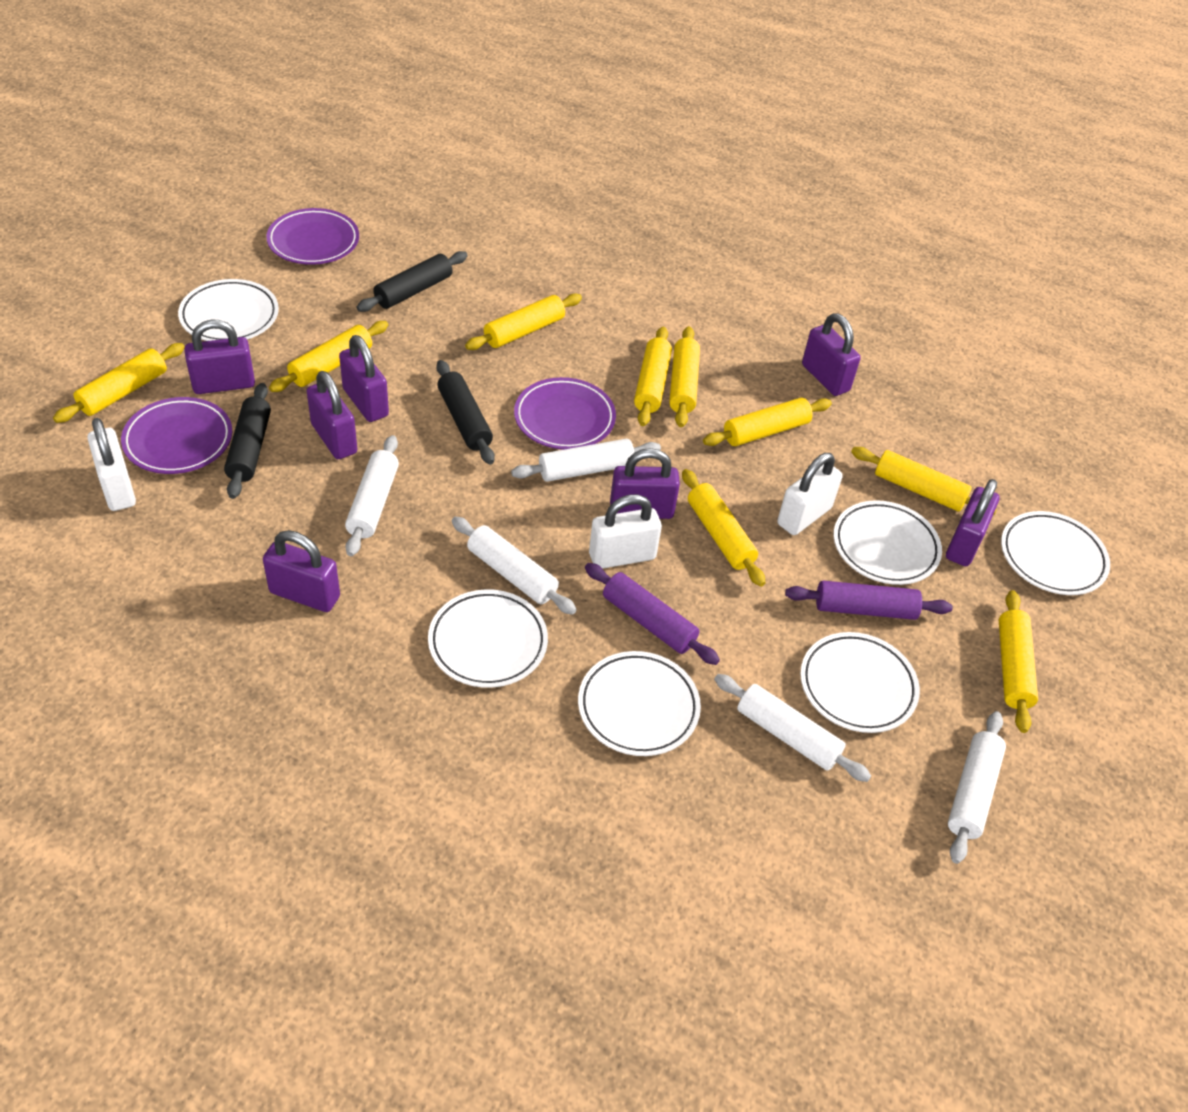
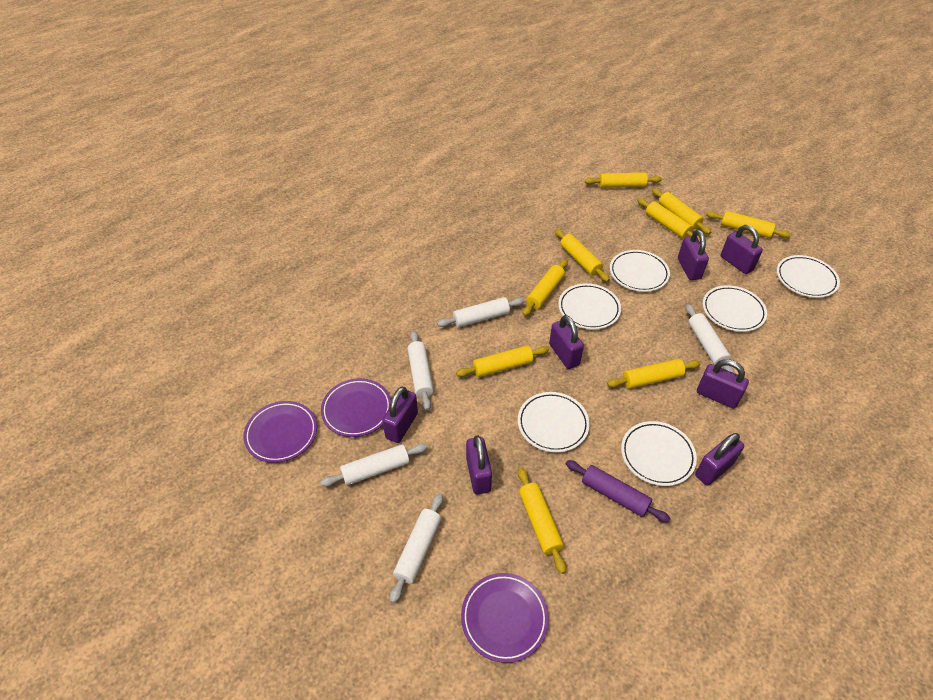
black rolling pin: [224,383,271,499] [357,251,468,312] [436,360,495,464] = 3 -> none = 0
purple rolling pin: [585,563,720,665] [785,581,953,620] = 2 -> [566,460,671,523] = 1
white padlock: [87,418,136,511] [589,494,662,569] [777,453,843,535] = 3 -> none = 0

